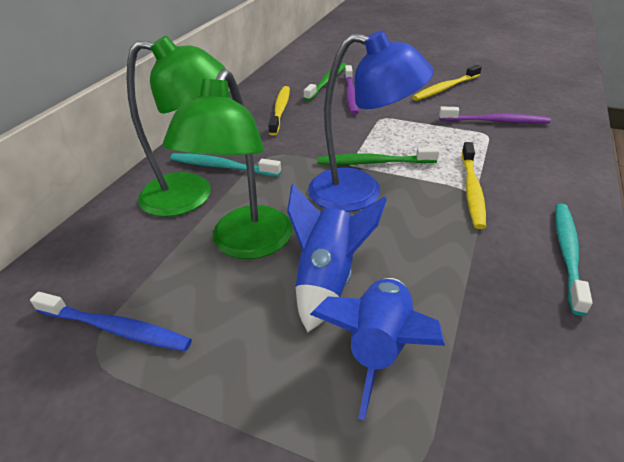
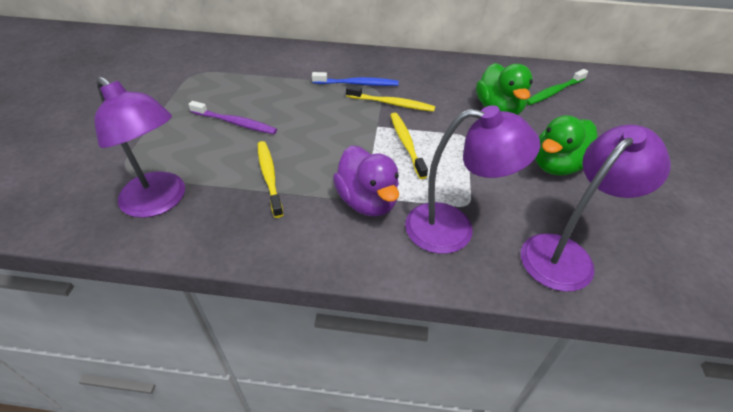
blue lamp: [308,30,434,212] = 1 -> none = 0
blue rocket: [287,184,387,332] [310,278,445,420] = 2 -> none = 0
green duck: none = 0 -> [476,63,533,115] [535,115,597,176] = 2
green lamp: [127,36,225,217] [163,69,293,259] = 2 -> none = 0
green toothbrush: [304,63,346,101] [317,147,439,165] = 2 -> [527,69,588,105] = 1
purple duck: none = 0 -> [333,146,399,217] = 1
purple lamp: none = 0 -> [95,76,185,218] [405,105,540,254] [521,125,671,292] = 3
purple toothbrush: [344,65,359,115] [439,107,551,123] = 2 -> [188,101,277,134] = 1
turquoise toothbrush: [170,153,281,177] [555,204,593,316] = 2 -> none = 0

